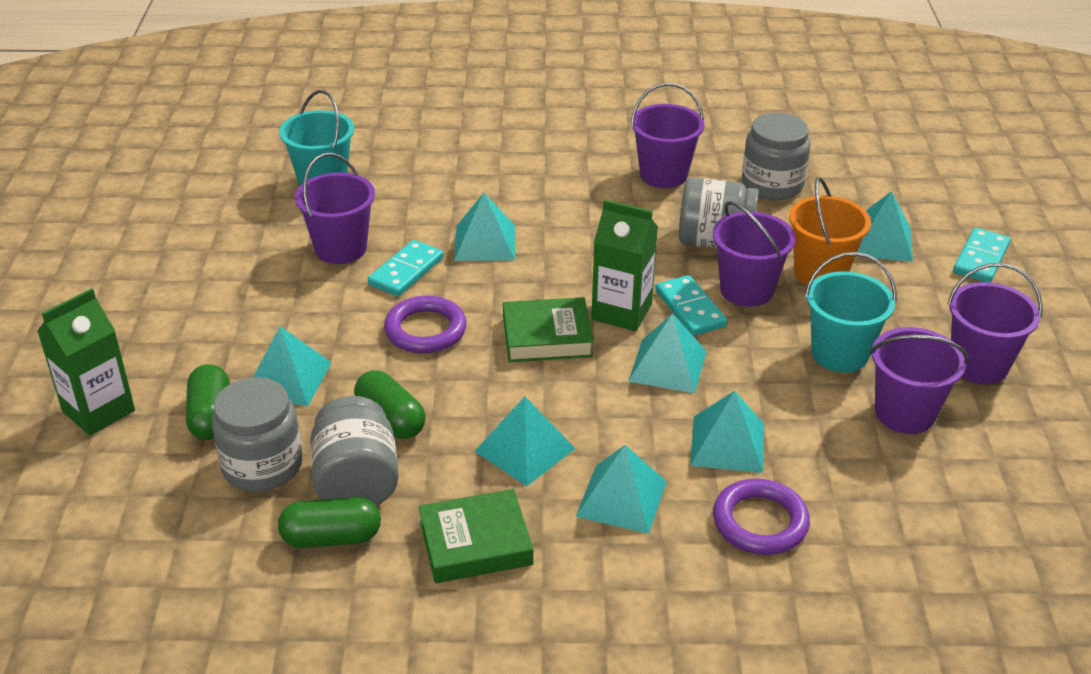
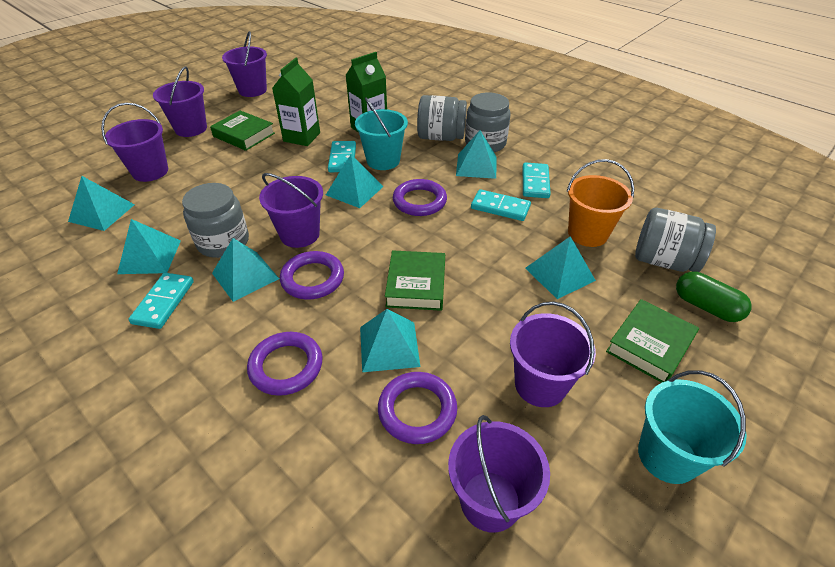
green book: [419,489,533,583] [503,297,594,362] = 2 -> [210,110,275,151] [385,250,445,311] [606,299,699,383] = 3
green capsule: [186,364,230,440] [278,497,381,548] [354,370,426,439] = 3 -> [676,271,752,322] = 1
purple bucket: [295,153,375,264] [631,83,705,188] [713,201,796,307] [870,327,969,434] [947,263,1043,384] = 5 -> [101,103,168,182] [153,66,207,137] [222,31,267,97] [259,173,323,248] [448,415,550,533] [510,301,596,407] = 6
purple ring: [384,296,467,354] [713,479,810,555] = 2 -> [247,332,323,396] [280,251,344,300] [378,372,457,444] [393,179,447,216] = 4
turquoise domino: [368,240,444,296] [655,275,728,336] [953,228,1011,283] = 3 -> [128,273,194,329] [328,141,356,172] [471,189,531,221] [523,162,551,198] = 4

